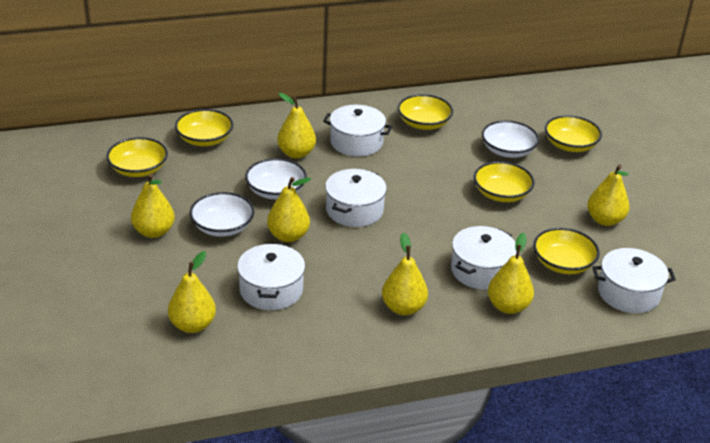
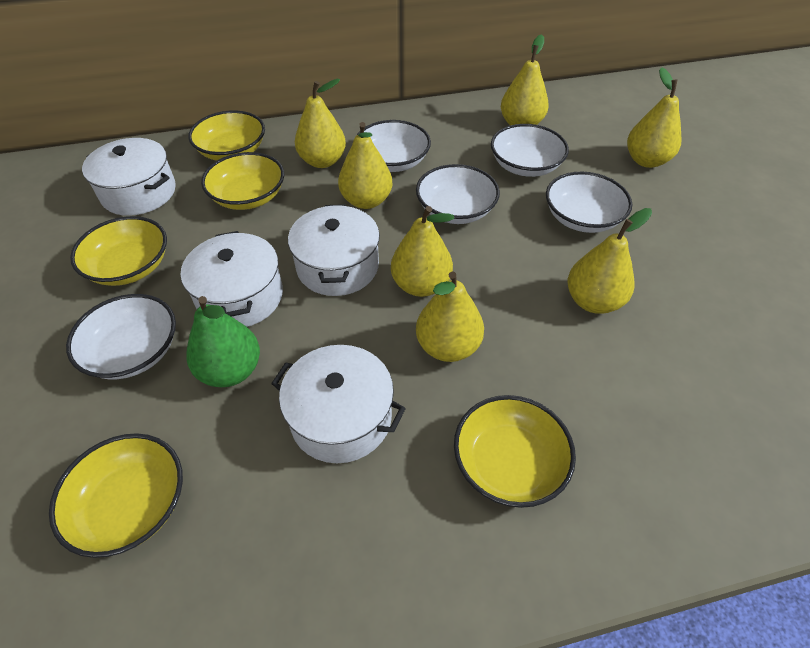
green pear: none = 0 -> [186,296,260,387] = 1
white bowl: [190,192,254,237] [245,158,307,199] [482,120,539,158] = 3 -> [66,294,176,379] [356,120,431,172] [416,164,500,224] [491,124,569,177] [546,172,632,233] = 5
white pot: [237,243,305,310] [323,105,392,157] [325,169,387,227] [451,226,516,290] [593,248,676,313] = 5 -> [82,138,176,216] [181,231,283,327] [271,345,406,463] [288,204,380,296] = 4
yellow bowl: [106,137,168,177] [175,109,234,146] [398,94,453,130] [474,161,535,202] [533,228,600,274] [545,115,602,152] = 6 -> [49,433,183,558] [70,216,167,286] [188,110,265,161] [201,152,284,210] [454,395,576,508] = 5

